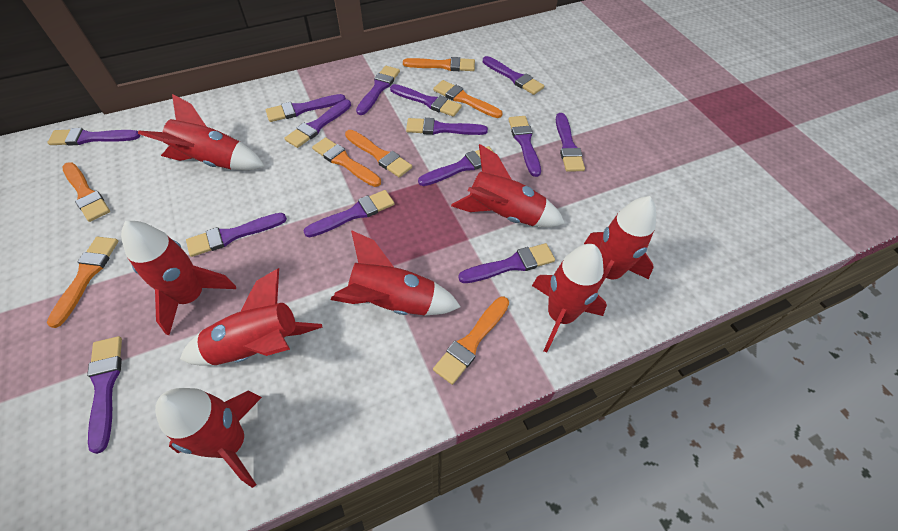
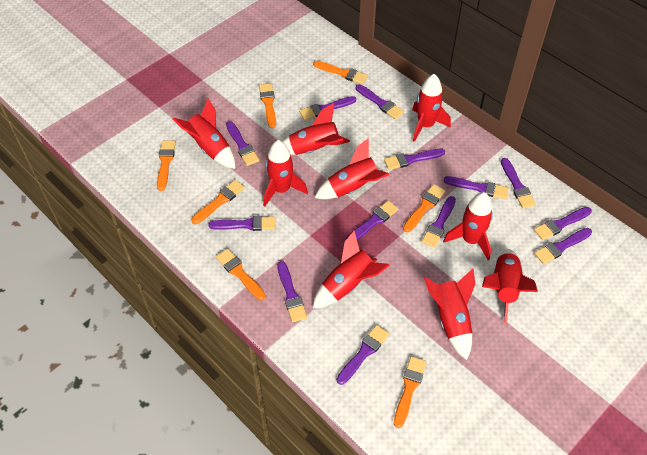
purple brush: [47,128,140,146] [87,336,122,454] [186,213,287,257] [266,94,346,122] [285,100,351,148] [304,190,394,237] [356,66,400,115] [390,84,462,117] [406,118,488,135] [418,146,494,186] [458,243,555,283] [483,56,544,95] [508,116,541,177] [556,113,585,172] = 14 -> [208,216,275,231] [226,121,259,166] [277,261,307,322] [299,96,356,120] [337,325,389,385] [346,200,399,240] [356,84,404,119] [384,149,445,170] [422,196,456,248] [444,176,509,199] [501,158,536,208] [534,207,592,240] [534,228,592,264] = 13
red rocket: [121,221,236,335] [138,94,265,170] [155,388,262,488] [180,268,323,365] [331,230,461,316] [451,144,565,227] [532,244,607,353] [584,196,656,290] = 8 -> [173,98,235,169] [263,140,308,207] [282,103,350,155] [313,230,390,308] [315,138,389,199] [412,74,451,142] [424,268,475,360] [443,192,493,260] [482,249,538,323] = 9

